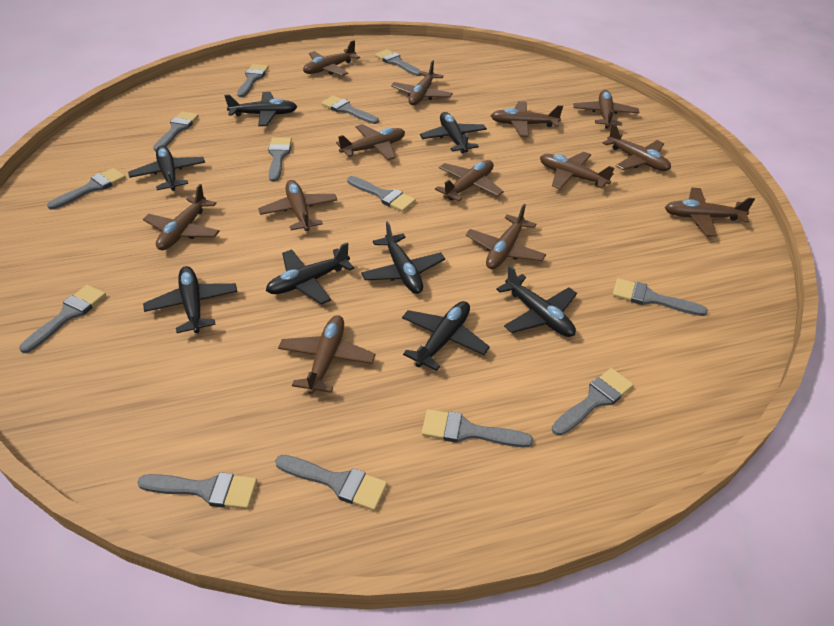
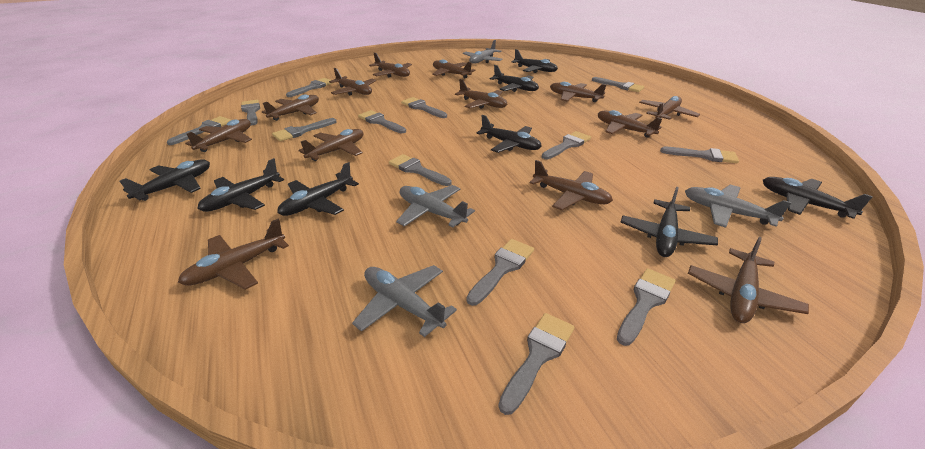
grey plane: none = 0 -> [352,265,457,337] [396,185,475,227] [463,40,503,64] [685,185,791,228] = 4

